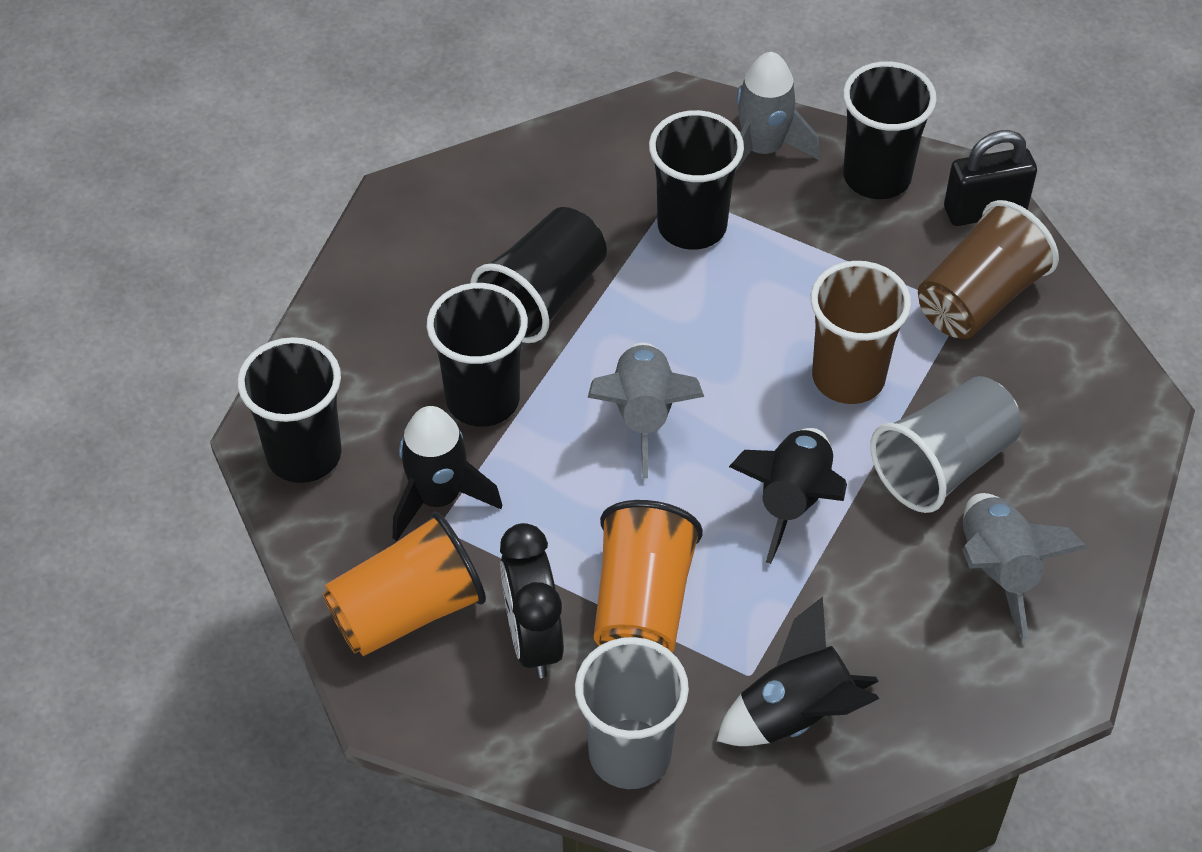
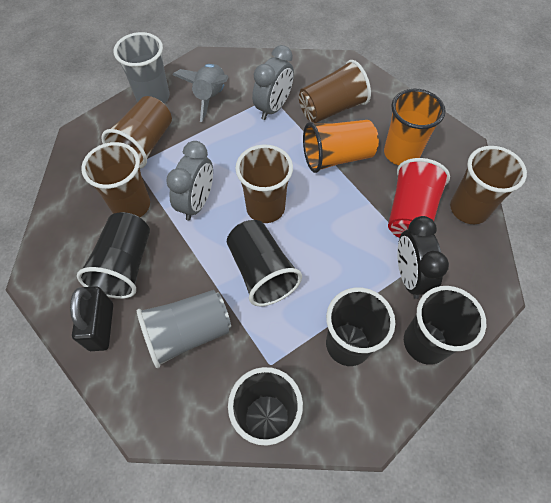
black rocket: [393,406,502,541] [717,597,879,746] [729,428,847,564] = 3 -> none = 0
brown cup: [811,261,911,404] [918,200,1059,339] = 2 -> [81,142,150,217] [101,96,172,169] [235,145,293,223] [299,60,371,123] [450,146,527,224] = 5
grey clock: none = 0 -> [166,141,213,221] [252,45,294,120] = 2
grey rocket: [588,342,704,478] [735,52,820,172] [962,493,1087,639] = 3 -> [173,64,228,122] = 1
red cup: none = 0 -> [388,158,450,238] = 1

